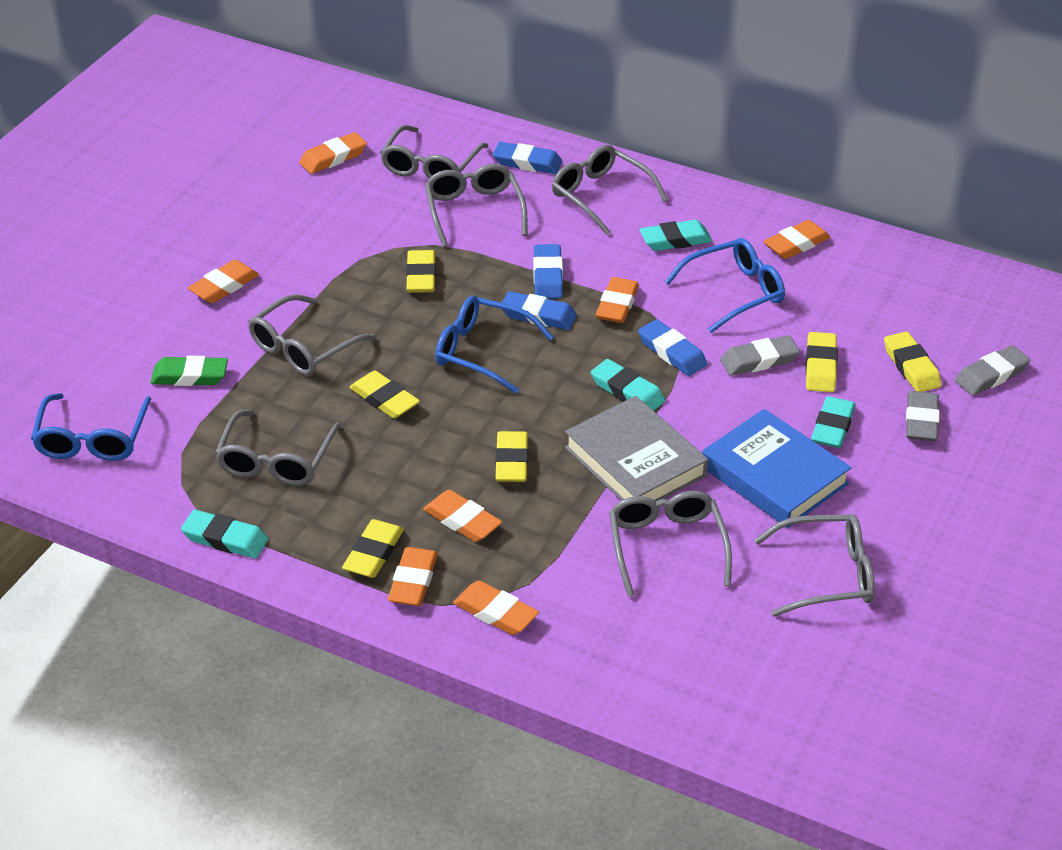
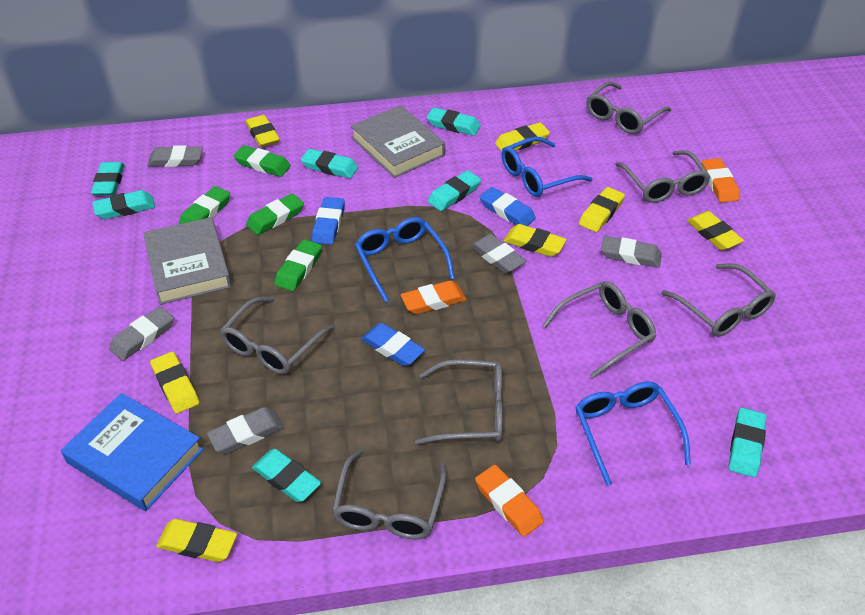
blue eraser: [493,142,562,174] [502,291,577,330] [533,244,563,299] [638,319,707,376] = 4 -> [312,197,345,245] [361,323,425,366] [480,187,536,226] = 3
green eraser: [150,356,228,386] = 1 -> [179,186,230,224] [234,145,291,177] [246,193,304,235] [274,239,322,291] = 4
grey book: [565,396,708,502] = 1 -> [143,217,232,305] [351,105,445,178] = 2
grey eraser: [720,335,800,376] [906,391,940,441] [955,345,1031,396] = 3 -> [109,306,174,361] [147,145,203,167] [207,407,284,454] [470,234,526,274] [601,236,662,268] = 5
orange eraser: [188,260,259,303] [299,132,367,174] [388,547,438,606] [423,490,502,542] [453,580,539,635] [596,277,639,323] [763,220,831,259] = 7 -> [401,280,466,314] [475,465,544,537] [702,158,740,203] = 3
turquoise eraser: [181,510,268,558] [591,359,665,411] [640,220,712,251] [811,396,855,448] = 4 -> [91,162,125,196] [92,190,155,219] [252,449,321,502] [301,149,358,179] [427,107,481,136] [428,170,481,211] [729,408,766,477] = 7
yellow eraser: [342,519,404,578] [349,370,420,418] [406,250,436,293] [495,431,528,482] [805,332,838,392] [884,332,942,392] = 6 -> [150,352,199,414] [156,519,237,562] [245,115,280,147] [495,122,550,151] [504,224,567,257] [579,187,625,232] [687,211,744,250] = 7

